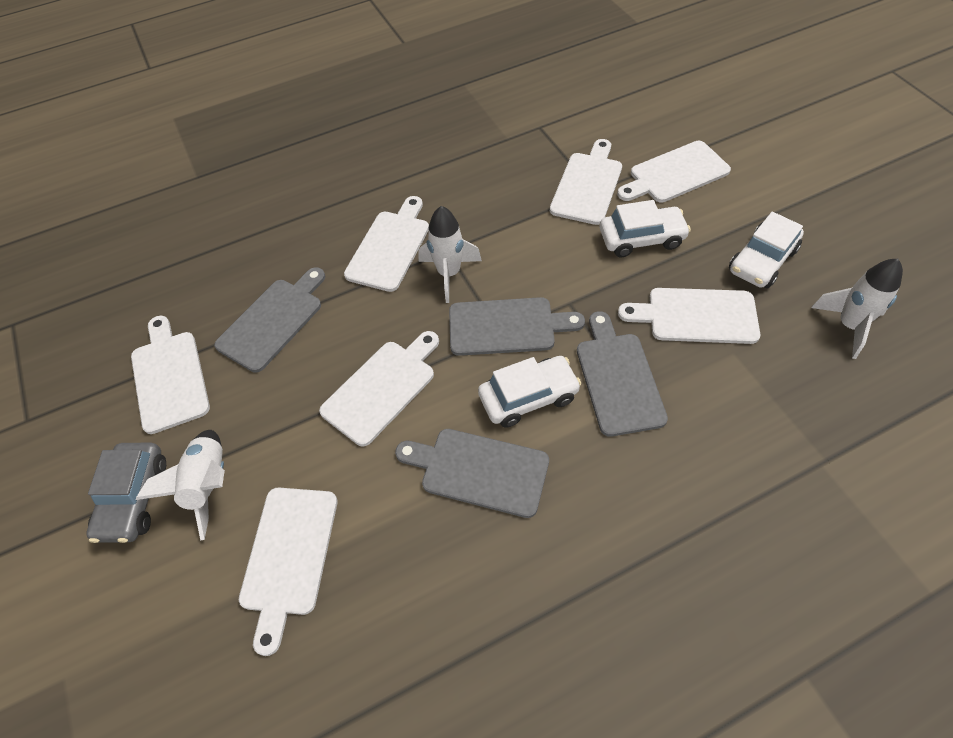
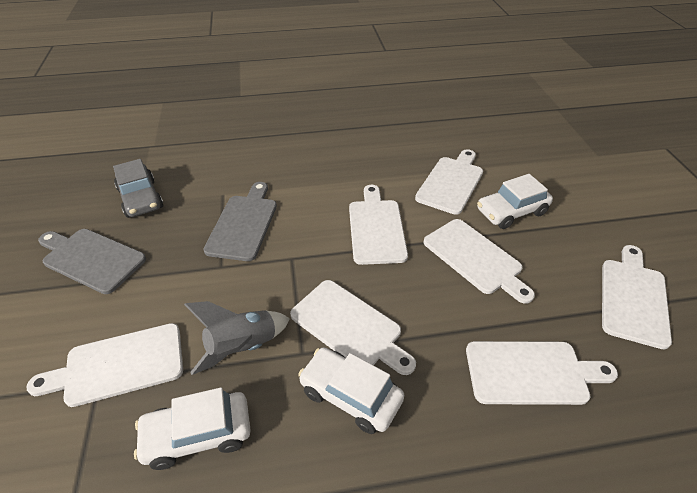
grey cutting board: [214,267,325,373] [395,429,549,518] [449,297,585,356] [577,311,668,437] = 4 -> [38,229,146,294] [203,182,277,261] = 2
grey rocket: none = 0 -> [184,301,290,375] = 1
white rocket: [136,430,225,540] [418,206,482,303] [811,259,903,359] = 3 -> none = 0

